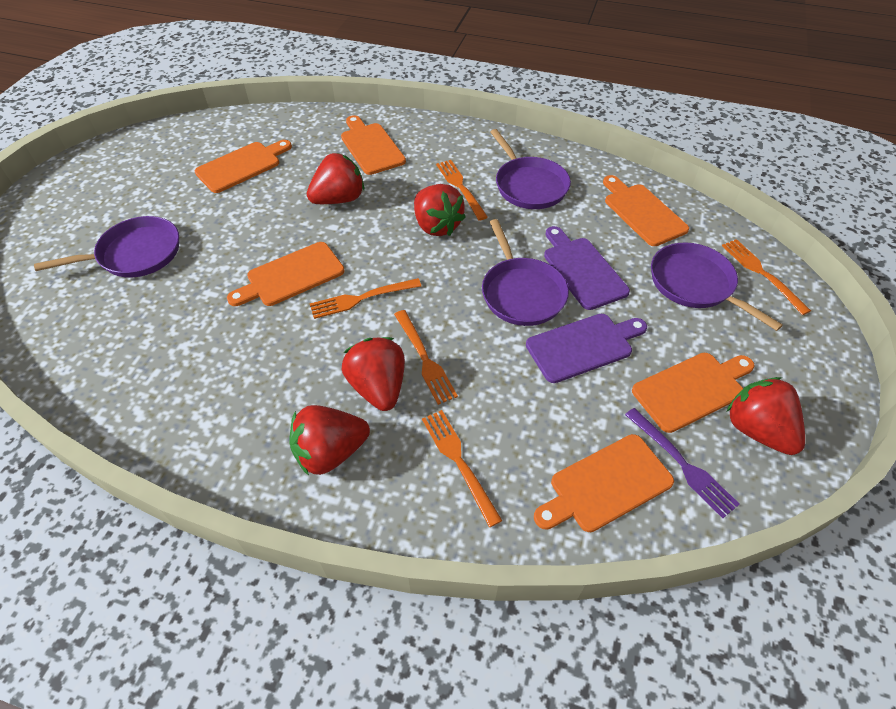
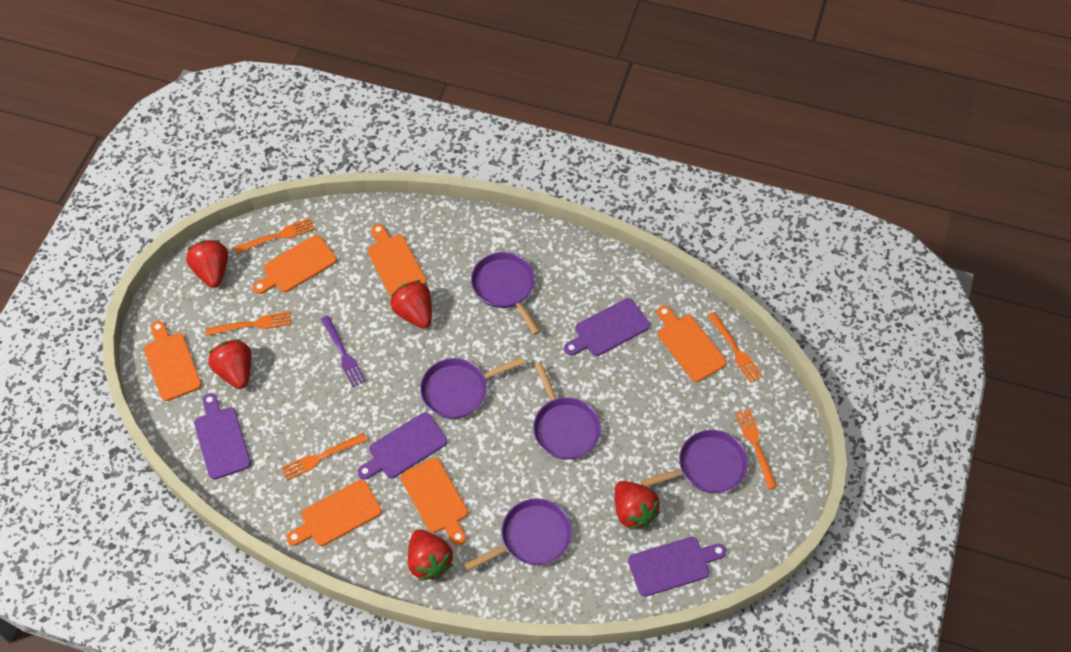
purple cutting board: [526,314,647,383] [544,226,630,310] = 2 -> [194,393,251,479] [357,413,447,480] [564,298,650,356] [628,537,727,597] = 4
purple pan: [34,216,179,277] [482,219,569,326] [490,129,571,209] [651,243,783,331] = 4 -> [420,357,525,419] [464,499,572,571] [471,252,540,335] [533,362,601,460] [640,430,748,493] = 5

